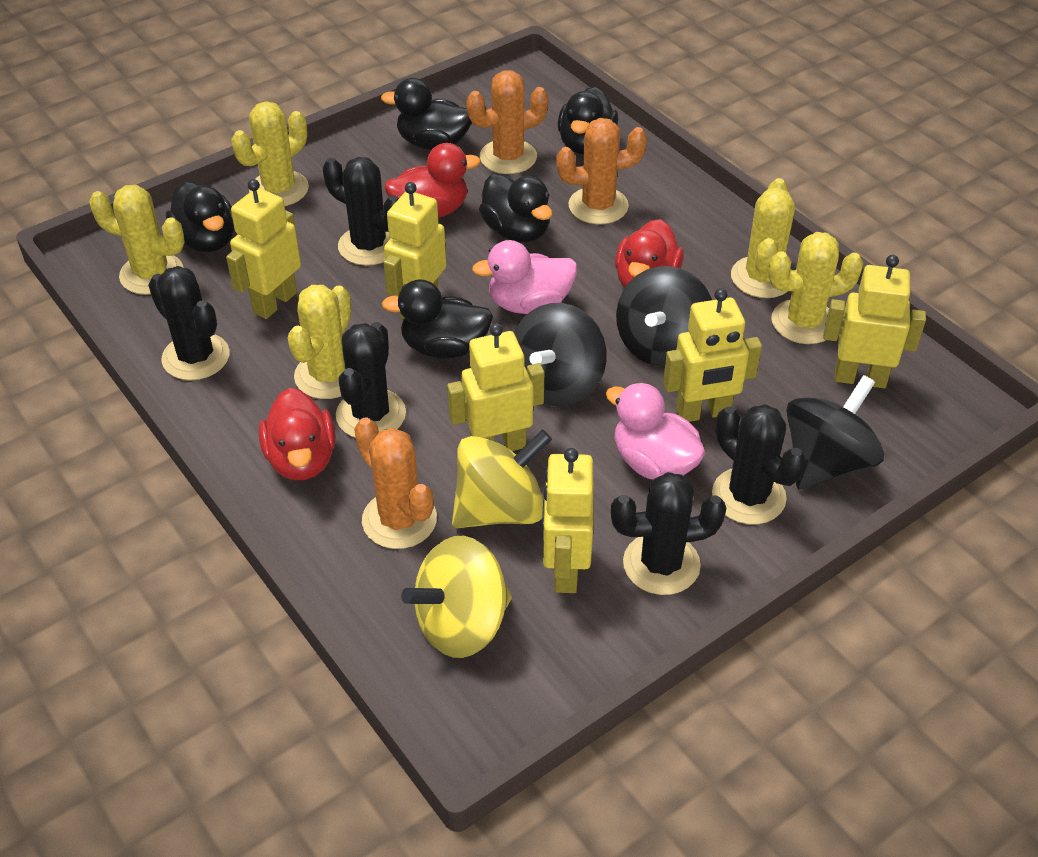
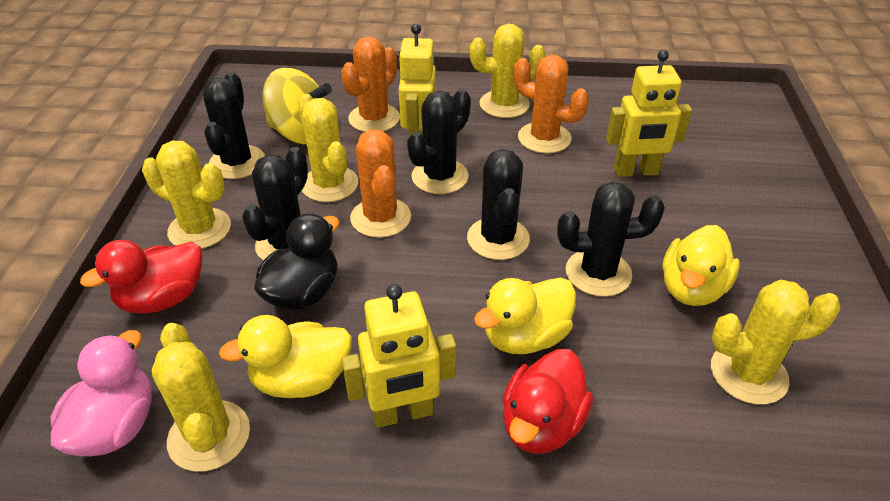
black duck: [166,181,234,252] [381,78,472,150] [381,279,493,359] [479,173,553,243] [558,86,619,154] = 5 -> [254,213,339,310] = 1
black spinning top: [514,303,607,406] [616,266,712,367] [786,375,884,490] = 3 -> none = 0
pink duck: [472,240,577,314] [606,383,706,480] = 2 -> [50,330,152,456] = 1
red duck: [259,388,336,480] [385,143,481,218] [615,219,684,288] = 3 -> [80,240,202,314] [503,349,593,454] = 2
yellow duck: none = 0 -> [219,315,352,398] [474,278,576,354] [662,225,740,306] = 3
yellow robot: [226,179,301,319] [384,182,446,319] [447,323,544,451] [542,448,594,593] [663,288,762,422] [824,255,926,388] = 6 -> [341,284,456,428] [398,24,436,136] [606,50,692,177] = 3
yellow spinning top: [401,536,512,658] [452,429,552,528] = 2 -> [262,68,332,144] = 1

